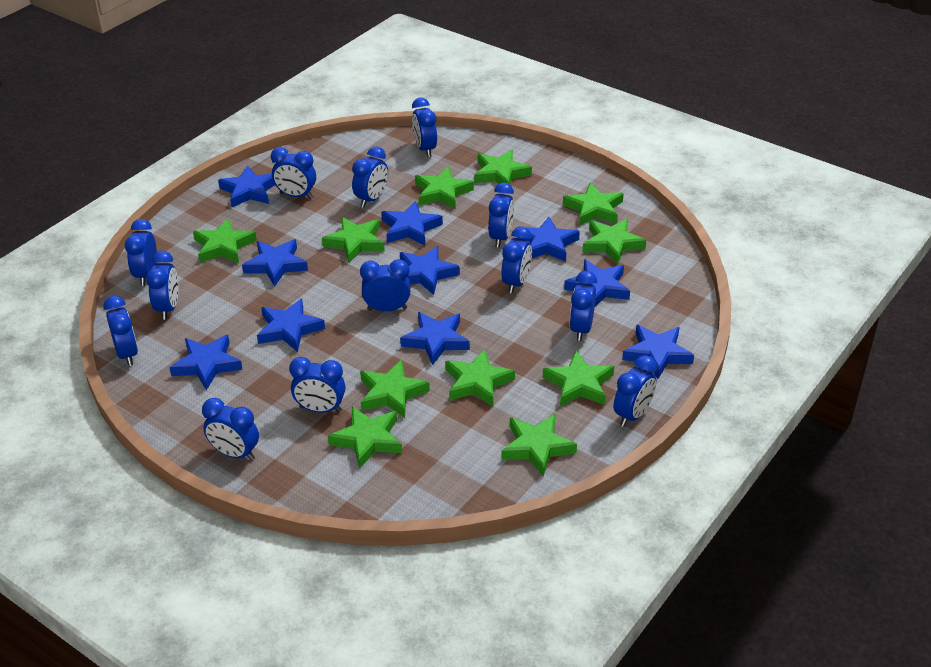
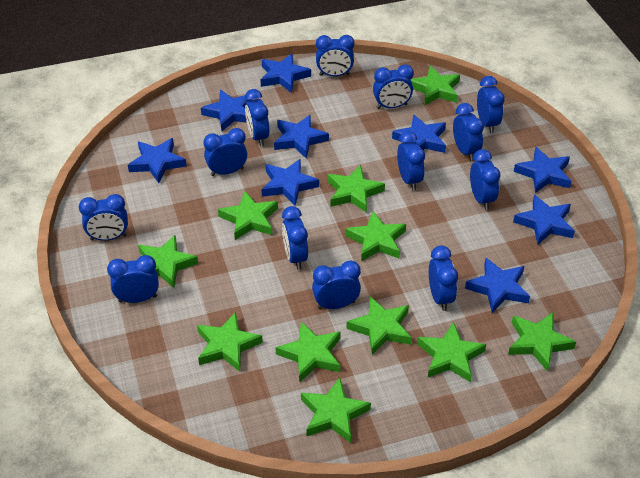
blue star: [169,335,243,390] [218,165,275,208] [242,239,308,287] [257,299,325,352] [381,201,443,245] [400,246,460,295] [400,312,470,365] [517,217,580,262] [564,259,630,307] [622,325,694,379] = 10 -> [128,138,187,183] [201,90,252,131] [260,53,311,93] [261,159,319,206] [274,115,329,159] [392,114,446,153] [465,258,530,313] [513,195,575,245] [514,147,571,193] = 9

